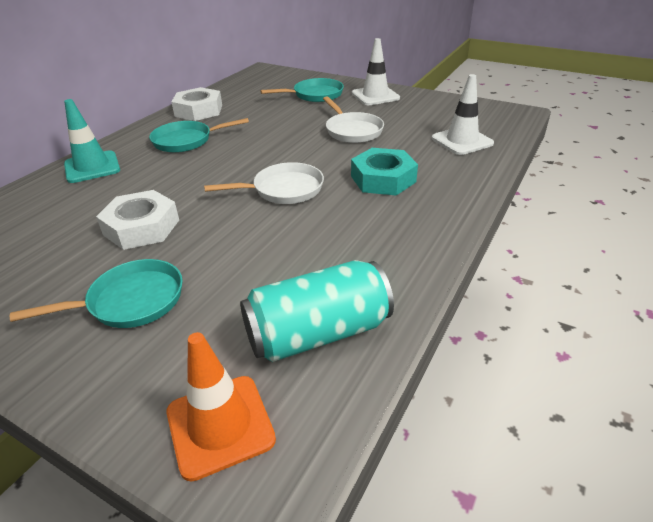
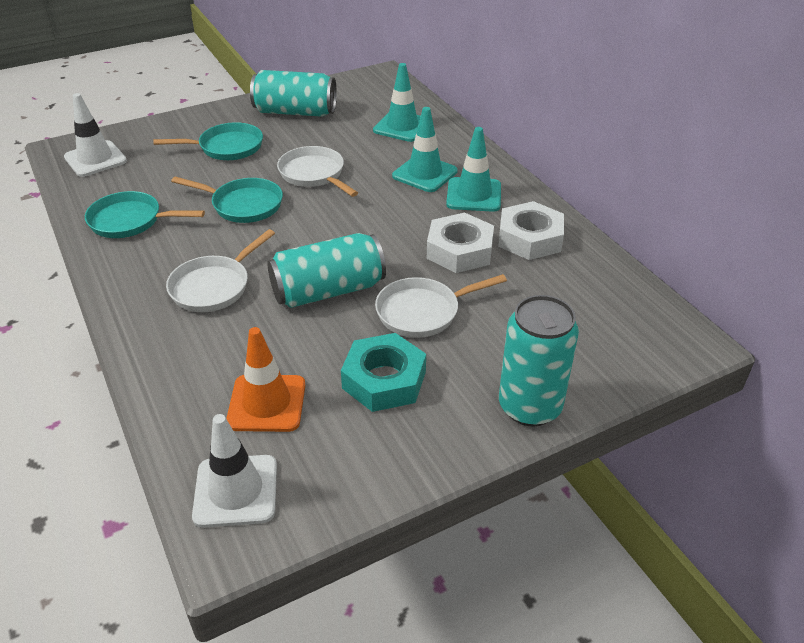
turquoise can: [240,260,394,362] = 1 -> [250,70,337,117] [267,233,386,308] [499,295,579,427] = 3
turquoise traffic cone: [64,99,120,183] = 1 -> [373,63,421,142] [392,107,458,192] [446,127,501,212] = 3
white pan: [204,162,324,204] [323,96,384,143] = 2 -> [166,229,275,312] [277,146,358,197] [375,274,507,338] = 3

